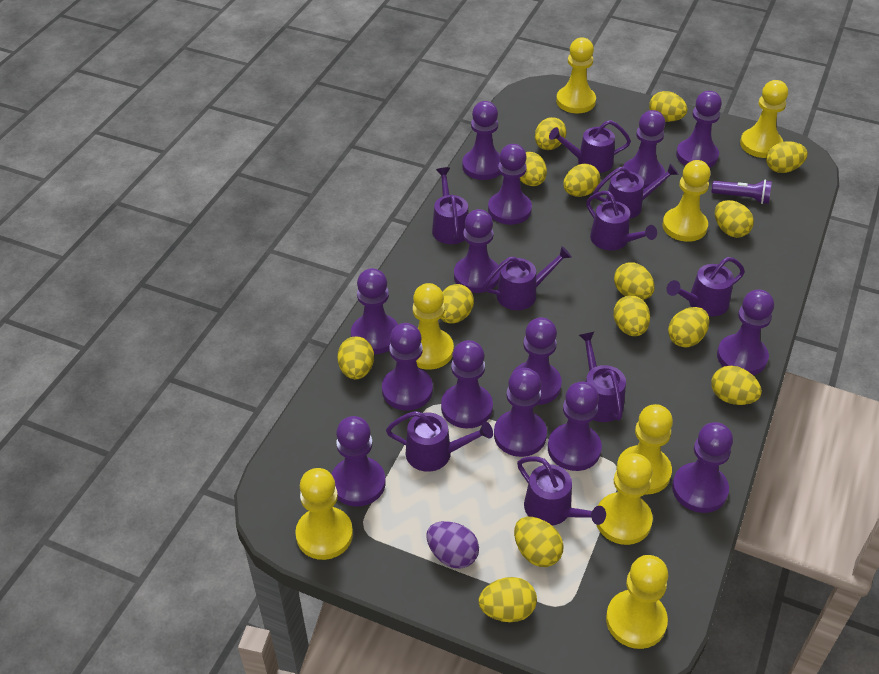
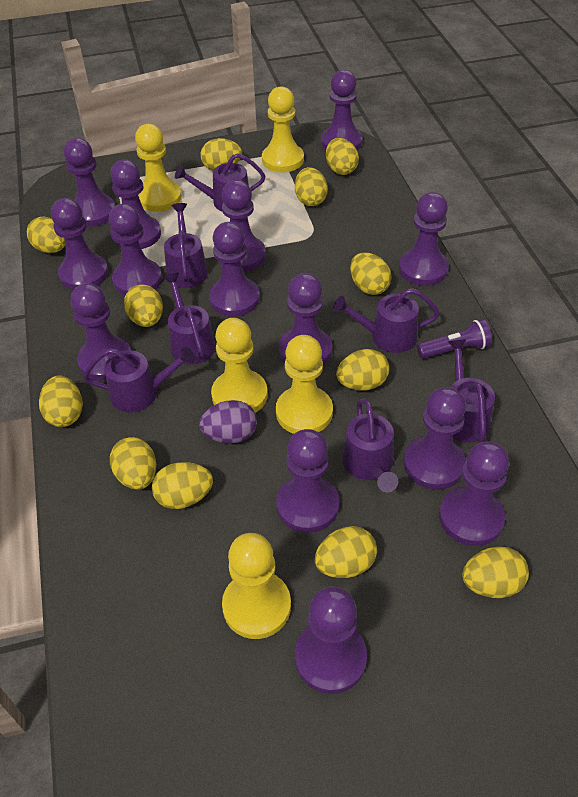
purple watering can: [386,411,493,472] [432,167,469,244] [483,246,572,310] [517,457,606,526] [549,120,631,173] [579,332,626,422] [586,191,657,251] [593,163,679,219] [667,257,745,316] = 9 -> [83,346,195,412] [163,273,215,365] [164,203,208,288] [175,153,265,211] [333,288,440,353] [342,398,398,492] [448,339,495,442] = 7
yellow egg: [337,336,374,379] [441,284,474,324] [479,577,537,622] [514,517,564,567] [520,152,547,186] [535,117,567,150] [563,164,600,197] [614,262,655,300] [614,295,650,336] [649,91,687,122] [668,307,709,347] [711,366,762,405] [715,200,754,238] [766,141,808,173] = 14 -> [27,217,65,253] [39,375,83,427] [110,437,156,490] [124,284,163,327] [152,462,213,509] [200,138,242,170] [295,167,328,206] [315,526,377,578] [326,138,359,175] [336,349,389,391] [350,252,392,295] [462,546,529,598] = 12
yellow pawn: [295,468,353,560] [413,283,454,370] [556,38,596,113] [596,453,653,545] [606,555,668,649] [616,404,673,494] [662,160,711,242] [740,80,788,158] = 8 -> [135,124,182,212] [211,318,268,413] [222,533,291,639] [262,86,304,172] [276,335,333,434] = 5

